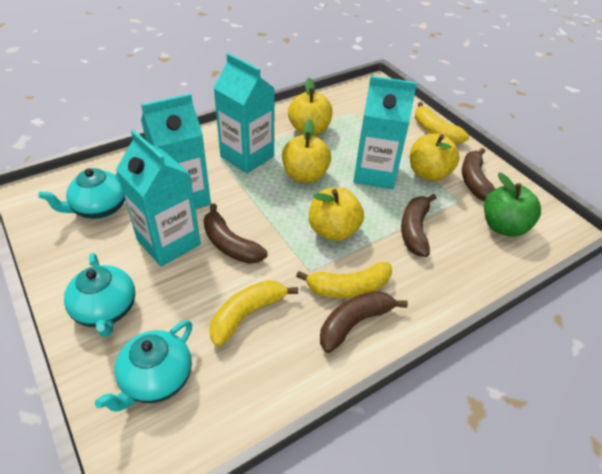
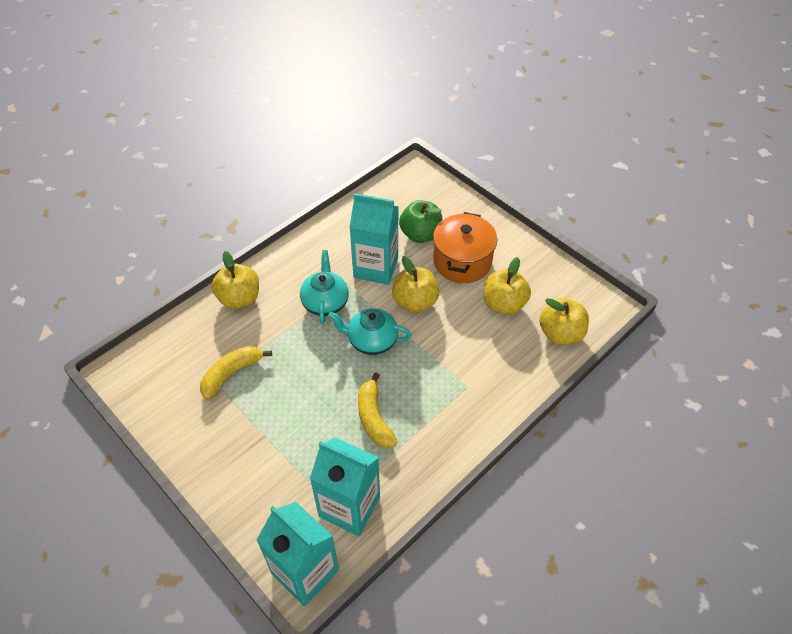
brown banana: [204,204,268,264] [320,291,408,353] [401,194,436,257] [462,148,495,201] = 4 -> none = 0
orange pot: none = 0 -> [433,212,497,283] = 1
turquoise carton: [116,130,201,267] [141,93,211,209] [214,53,275,173] [353,76,417,189] = 4 -> [257,502,339,606] [310,437,380,536] [349,193,399,285] = 3
turquoise teapot: [38,168,125,219] [64,253,135,337] [95,320,192,411] = 3 -> [300,250,349,324] [328,308,411,355] = 2
yellow banana: [210,280,298,347] [296,262,392,298] [415,102,469,144] = 3 -> [200,346,272,400] [358,372,397,448] = 2

